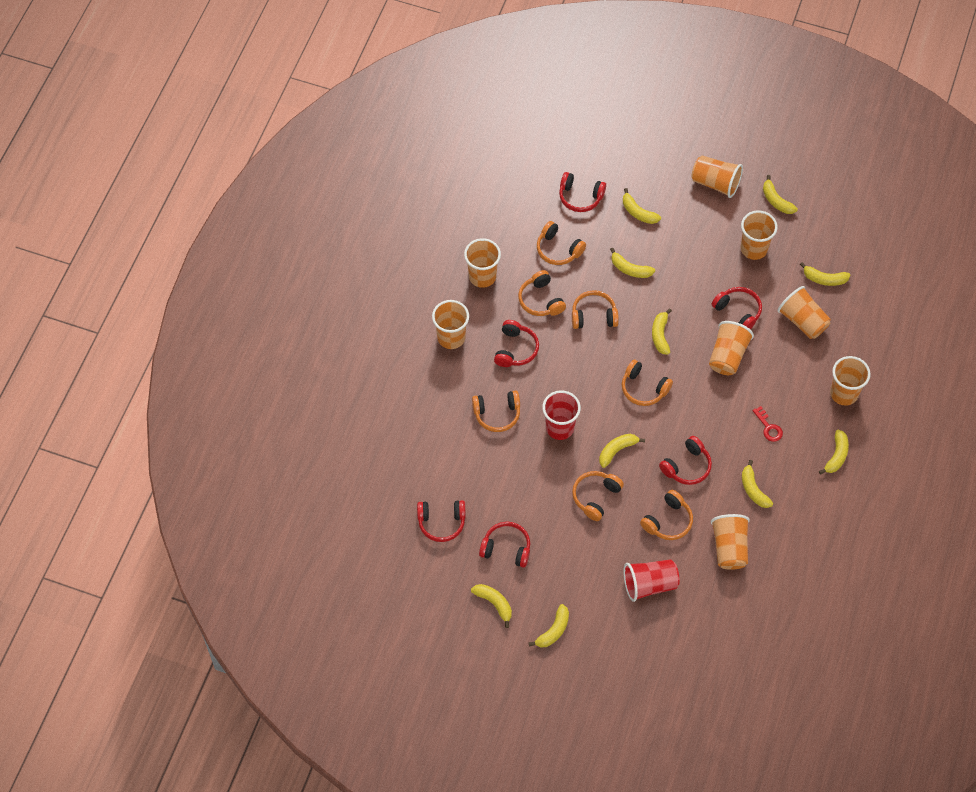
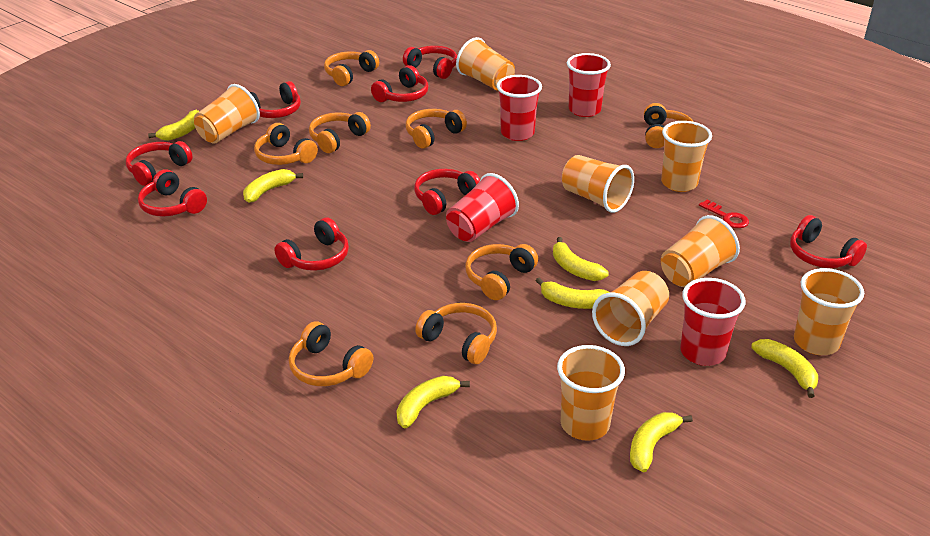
orange headphones: [472,391,520,432] [518,270,566,316] [537,221,586,265] [572,290,619,329] [572,471,624,521] [622,360,673,406] [640,490,693,540] = 7 -> [254,123,318,165] [289,321,373,386] [309,112,371,153] [324,50,379,86] [405,109,467,149] [415,303,497,364] [465,244,538,300] [644,103,693,148] = 8
red cup: [542,390,581,440] [623,559,680,602] = 2 -> [446,173,519,242] [497,75,542,141] [567,53,611,117] [680,278,746,366] = 4
red headphones: [417,500,466,542] [479,522,530,568] [494,320,539,367] [559,172,606,212] [659,436,712,485] [712,287,762,329] = 6 -> [126,141,193,186] [138,169,207,217] [250,81,301,118] [274,217,349,271] [371,65,428,102] [403,46,457,79] [414,169,480,215] [790,215,867,268] = 8
yellow banana: [471,584,512,628] [529,604,569,647] [599,434,645,468] [610,248,655,278] [623,188,661,224] [652,308,672,355] [742,460,773,508] [763,175,798,214] [800,262,850,286] [819,430,849,474] = 10 -> [148,110,199,141] [243,169,303,203] [397,376,470,428] [536,277,610,309] [553,237,609,281] [630,412,693,472] [751,339,818,398] = 7

